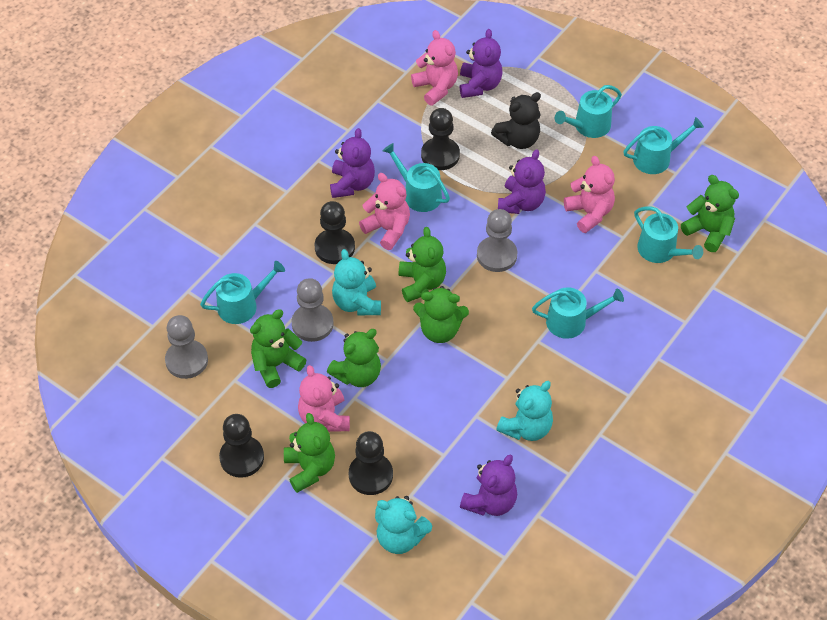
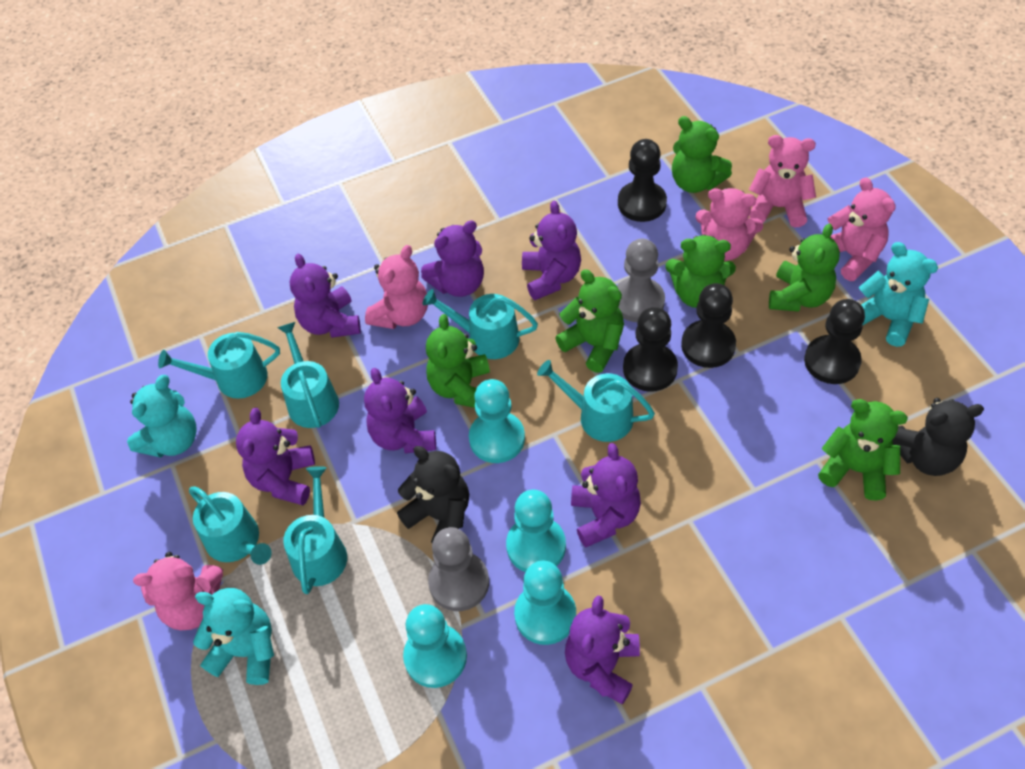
black teddy bear: [491,92,541,149] = 1 -> [397,446,469,543] [892,398,984,476] = 2
grey pawn: [165,315,208,379] [292,278,334,342] [477,209,517,272] = 3 -> [428,527,489,611] [617,238,665,322] = 2
pink teddy bear: [298,365,350,432] [359,173,410,250] [411,30,458,106] [564,156,615,233] = 4 -> [133,552,223,630] [365,245,428,329] [695,188,763,261] [749,135,816,228] [828,177,896,281] = 5
purple teddy bear: [330,128,375,198] [460,29,503,98] [460,455,517,516] [498,149,546,214] = 4 -> [236,408,315,505] [289,254,361,338] [364,368,436,454] [421,220,484,297] [522,200,581,300] [565,595,640,704] [571,443,641,548] = 7
turquoise pawn: none = 0 -> [403,604,467,688] [469,379,525,463] [506,490,566,572] [514,561,576,645] = 4

